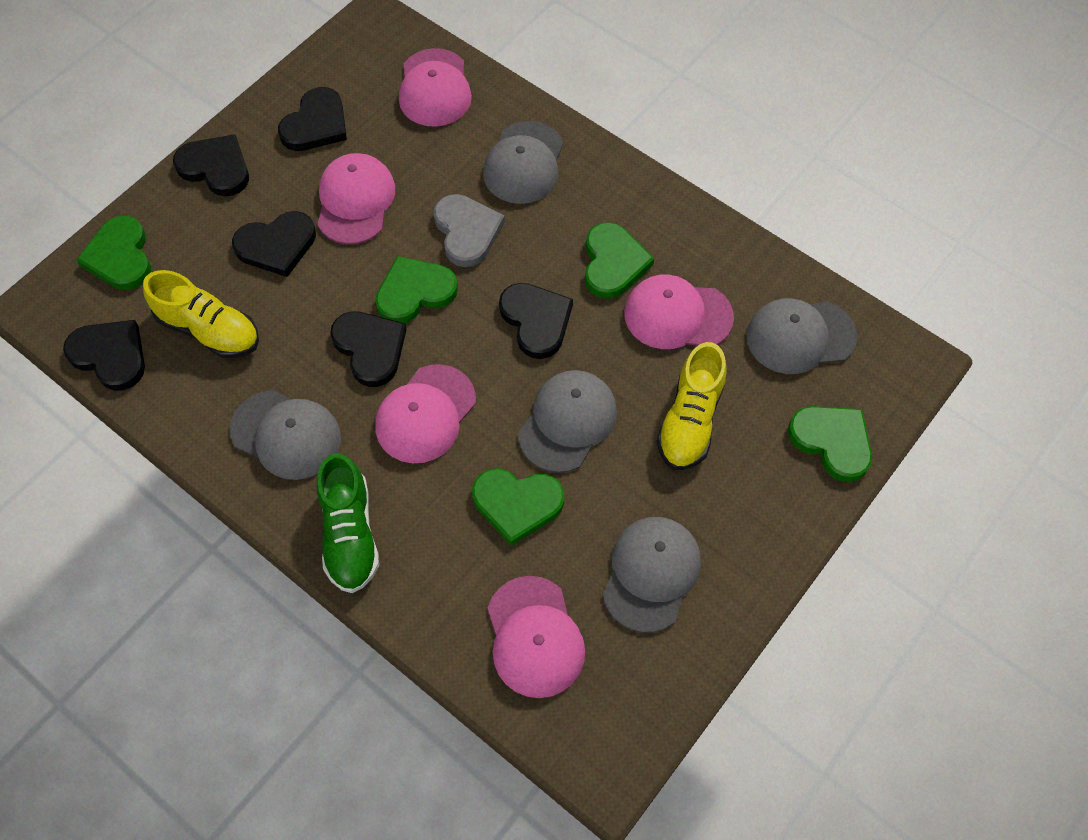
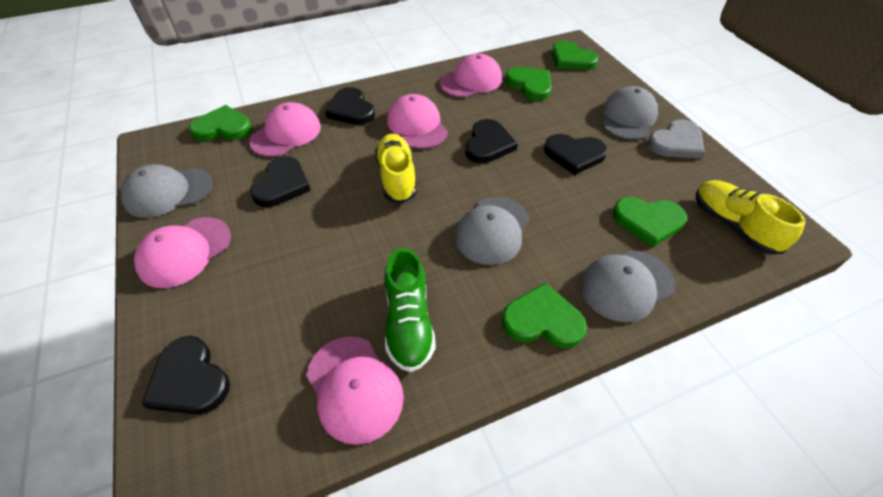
black heart: [63,320,145,391] [173,134,249,196] [232,211,316,277] [278,87,347,151] [330,311,407,387] [499,283,573,359] = 6 -> [141,336,230,414] [250,156,311,207] [325,87,375,125] [465,119,518,163] [544,134,608,175] = 5
grey cap: [230,390,341,480] [483,121,563,204] [518,370,617,473] [603,517,701,633] [746,298,857,374] = 5 -> [120,164,213,218] [455,197,530,265] [580,250,676,322] [601,86,658,140] = 4

